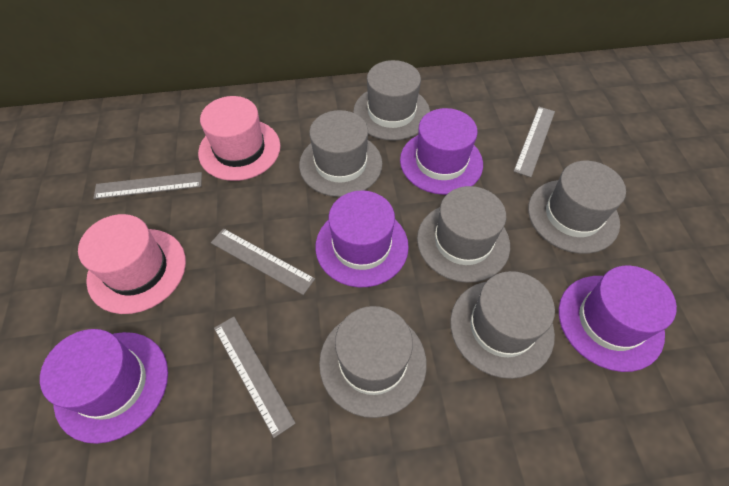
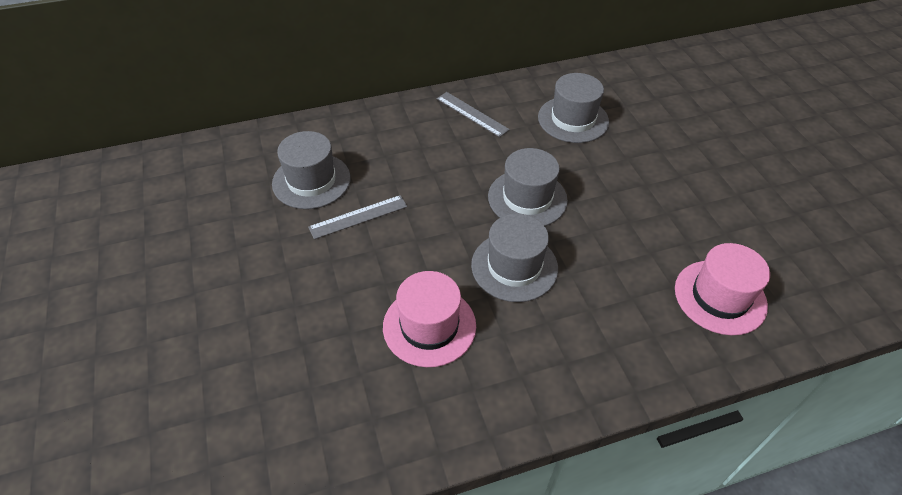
grey hat: [299,110,382,197] [319,306,427,418] [353,60,430,141] [417,186,510,283] [450,271,555,379] [528,161,626,254] = 6 -> [272,131,351,209] [471,213,558,302] [488,148,568,226] [538,73,609,143] = 4
grey ruler: [93,172,202,199] [211,228,315,295] [214,317,296,438] [514,107,555,177] = 4 -> [308,195,407,239] [437,92,510,137] = 2
purple hat: [40,329,168,444] [315,191,409,287] [400,108,483,195] [559,266,677,372] = 4 -> none = 0

